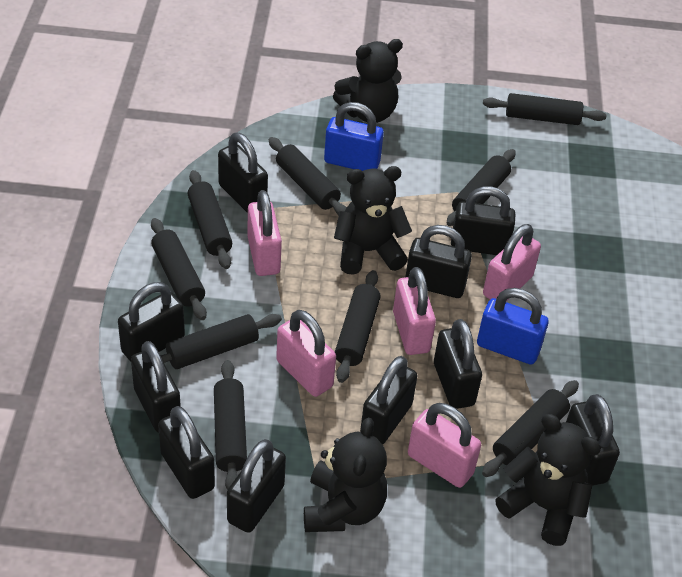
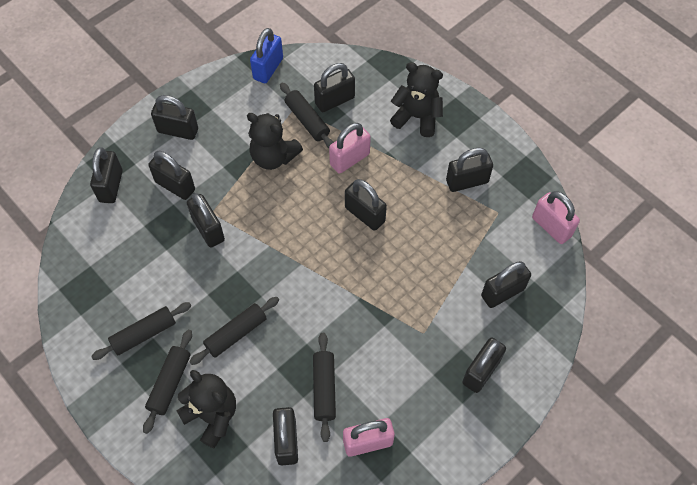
black rolling pin: [151,218,207,320] [160,314,282,369] [188,170,232,269] [214,360,247,490] [269,137,347,216] [335,270,381,383] [447,149,516,226] [482,380,579,477] [483,93,607,125] = 9 -> [91,302,191,360] [143,330,192,434] [189,297,279,365] [280,82,334,148] [313,333,336,442] = 5
black teddy bear: [304,418,387,532] [333,39,403,123] [334,166,412,275] [495,414,601,546] = 4 -> [176,370,236,448] [247,113,303,170] [390,62,443,137] = 3
blue padlock: [324,102,384,171] [477,288,548,365] = 2 -> [250,28,283,83] = 1
pink padlock: [247,190,282,276] [276,310,336,397] [393,267,436,355] [408,403,481,488] [483,224,541,301] = 5 -> [329,123,371,174] [343,418,395,457] [532,191,580,244] = 3

